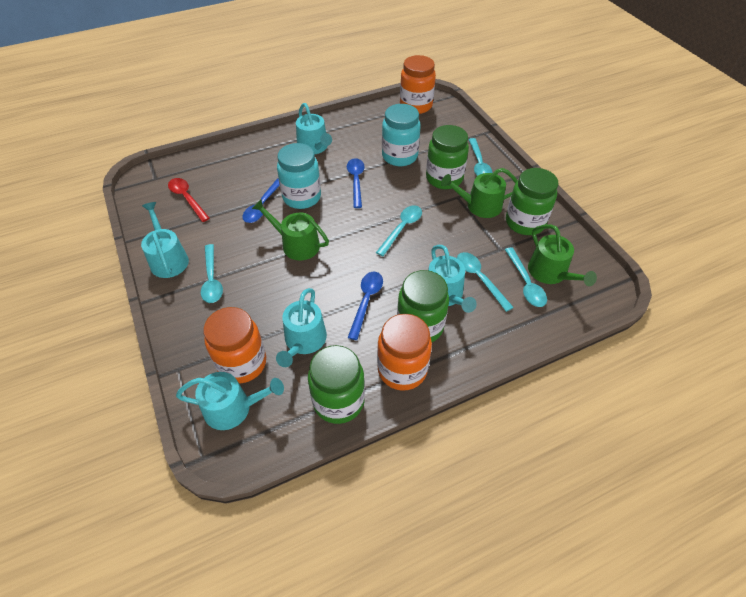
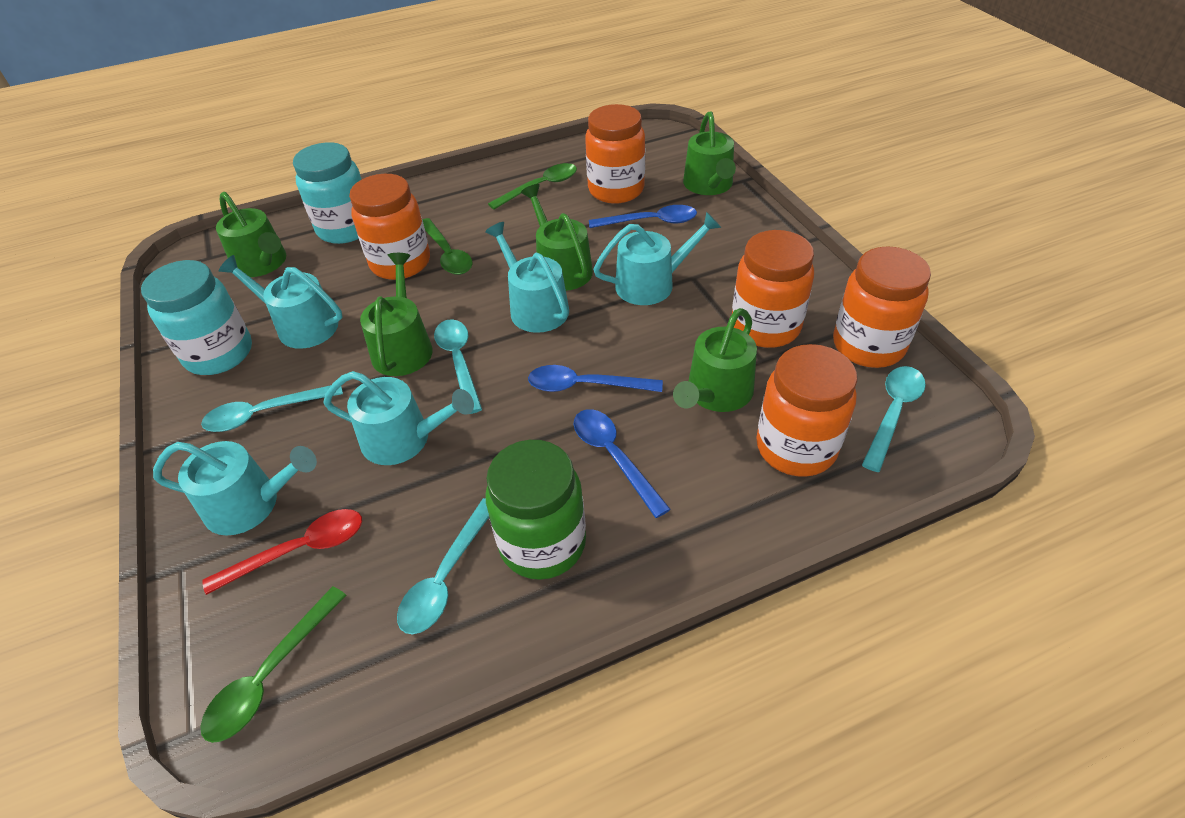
green jar: [308,345,365,424] [397,270,449,342] [426,125,469,189] [506,168,558,235] = 4 -> [486,440,586,580] = 1
green spoon: none = 0 -> [200,586,347,743] [422,218,473,275] [488,163,577,209] = 3
green watering can: [252,199,329,261] [441,168,518,218] [528,224,597,286] = 3 -> [216,192,286,277] [360,253,433,376] [521,184,593,291] [673,308,757,412] [683,111,736,195] = 5
orange jar: [203,307,266,383] [377,314,432,391] [400,55,436,114] = 3 -> [349,174,430,280] [585,104,645,204] [732,230,814,348] [756,344,857,477] [833,247,931,368] = 5
turquoise spoon: [201,244,223,303] [376,205,422,256] [457,252,514,312] [468,138,493,176] [505,247,547,307] = 5 -> [201,385,343,432] [397,498,489,634] [434,319,482,414] [862,366,926,472] = 4

